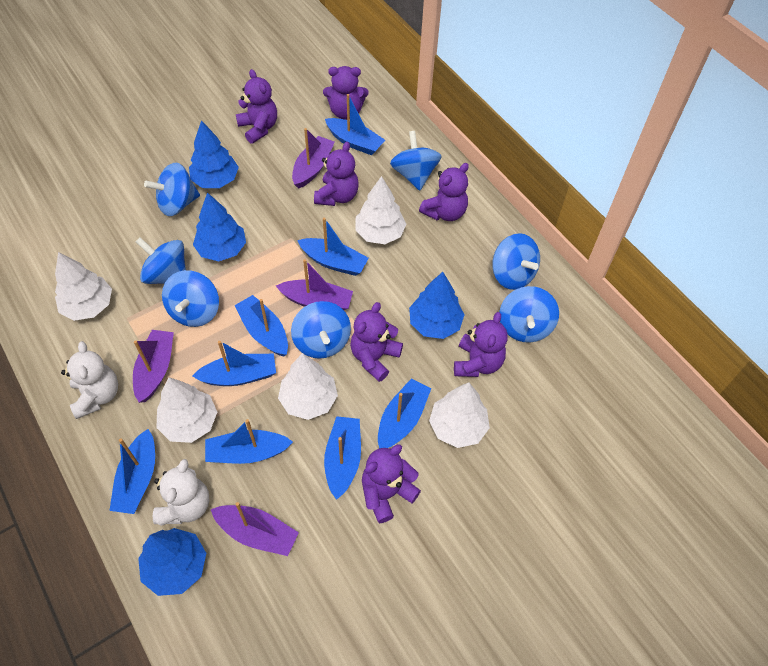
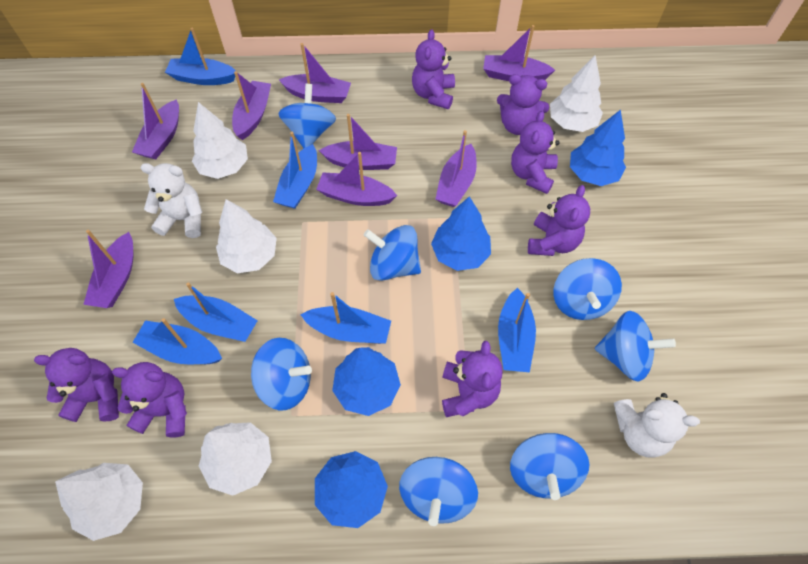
blue boat: [109,429,155,514] [193,341,276,386] [205,419,293,464] [234,295,288,357] [297,217,369,276] [324,416,361,500] [325,94,385,155] [378,378,431,448] = 8 -> [132,318,222,364] [165,28,236,85] [174,282,258,342] [273,132,317,209] [300,292,391,344] [498,288,536,372] = 6
purple boat: [133,330,174,403] [210,502,299,556] [276,259,353,310] [292,128,335,189] = 4 -> [83,230,133,308] [132,83,179,159] [232,71,271,140] [279,43,351,103] [316,152,397,206] [319,114,397,170] [435,130,477,207] [483,25,555,81] = 8

